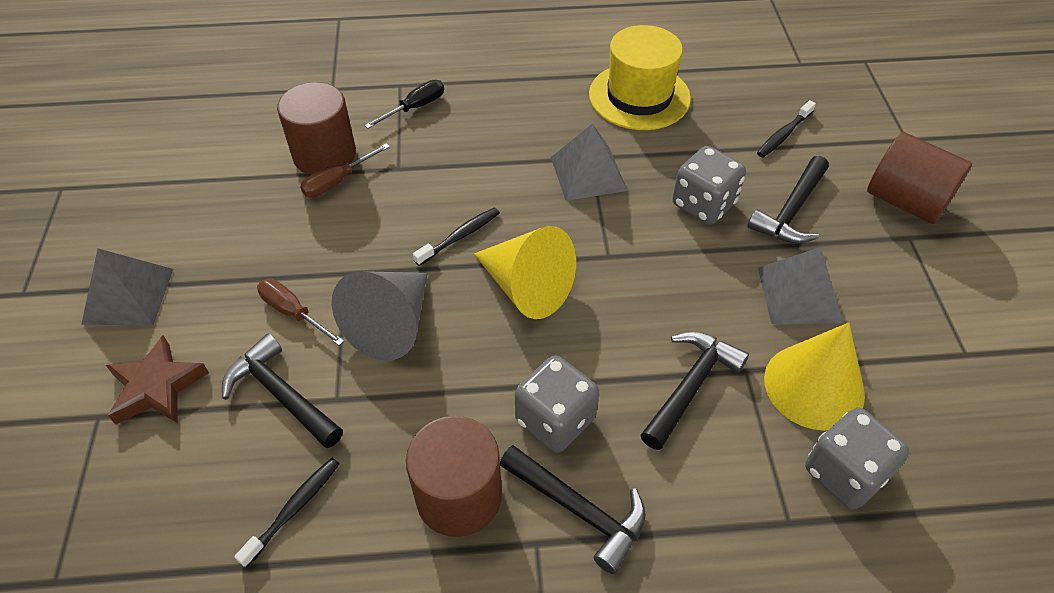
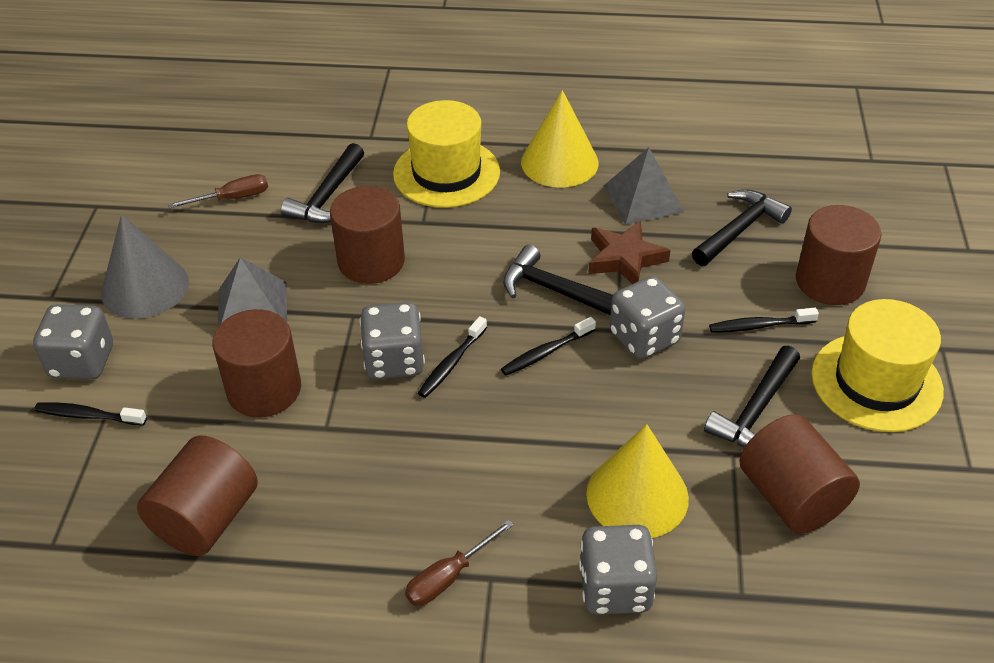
black screwdriver: [364,80,444,129] = 1 -> none = 0
black toothbrush: [234,458,340,568] [413,207,500,266] [757,100,816,158] = 3 -> [34,402,147,426] [418,316,487,398] [501,317,596,376] [709,308,819,333] = 4
brown cylinder: [277,82,356,175] [406,416,502,537] [867,132,972,224] = 3 -> [137,435,258,556] [212,309,301,417] [330,186,405,284] [739,414,860,534] [796,205,882,305] = 5
grey dice: [515,356,599,453] [672,146,746,224] [805,408,910,509] = 3 -> [33,304,113,380] [360,302,425,380] [579,525,657,615] [610,276,685,359] = 4
grey pyramid: [81,249,173,326] [551,123,628,201] [758,247,843,324] = 3 -> [218,257,287,327] [604,147,685,225] = 2
yellow hat: [589,25,691,130] = 1 -> [393,100,500,208] [811,299,944,432] = 2

